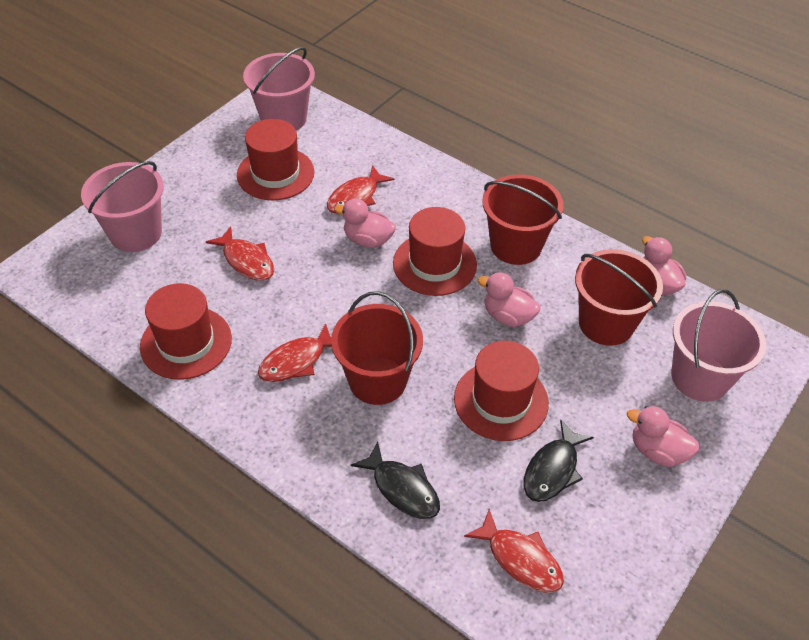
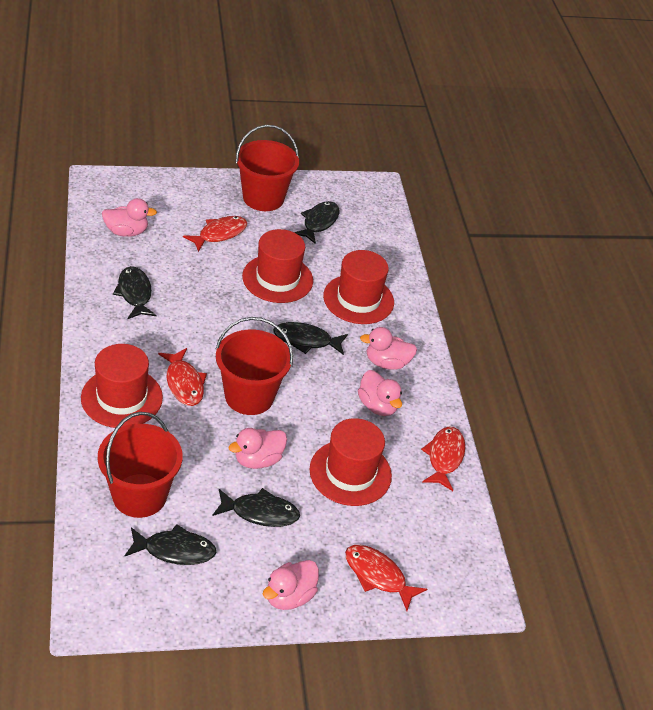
black fish: [351,442,440,519] [524,419,594,502] = 2 -> [113,266,156,319] [124,524,216,565] [212,488,300,527] [273,322,348,355] [294,201,340,244] = 5
pink bucket: [81,161,164,252] [243,47,315,131] [671,289,766,402] = 3 -> none = 0
pink duck: [334,198,396,248] [478,272,541,327] [627,406,699,467] [642,236,686,295] = 4 -> [102,198,157,237] [229,428,287,469] [263,560,319,610] [358,370,402,416] [360,327,417,370] = 5

